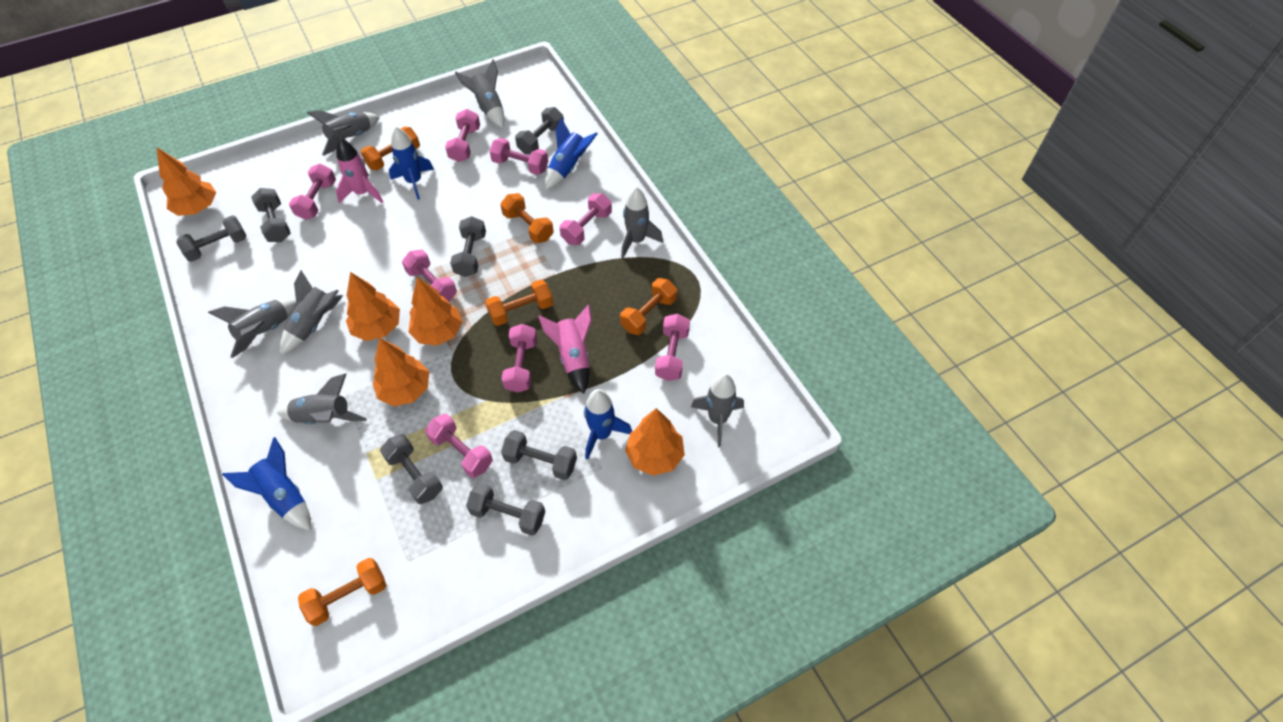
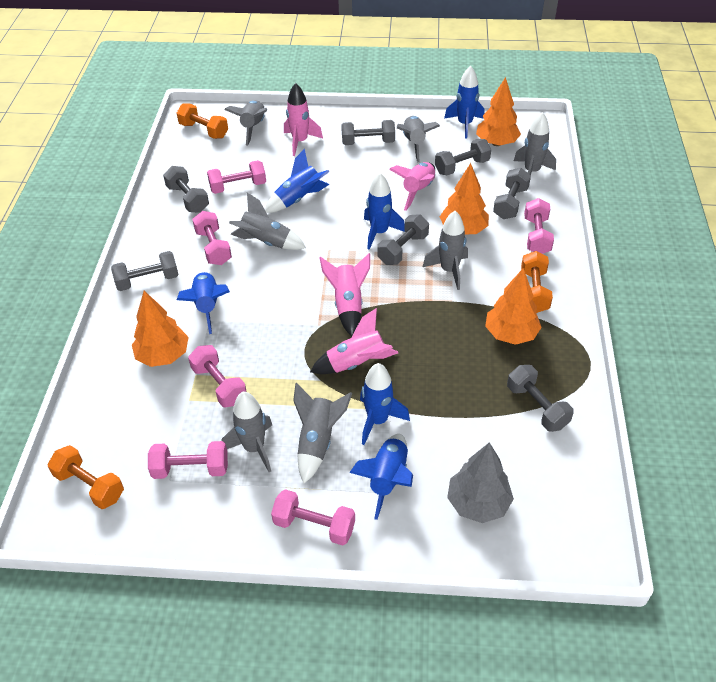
blue rocket: [222,437,311,530] [389,127,434,200] [545,118,597,190] [584,389,632,460] = 4 -> [177,271,230,334] [265,149,329,213] [349,434,413,520] [360,363,410,445] [364,173,405,250] [444,66,485,139] = 6
grey tree: none = 0 -> [447,442,514,523] = 1
orange dumbbell: [298,558,386,626] [361,127,420,171] [485,280,553,326] [500,193,554,243] [620,278,677,335] = 5 -> [48,445,124,509] [177,103,228,139] [521,251,553,313] = 3
orange tree: [157,148,216,216] [346,272,400,341] [373,338,429,406] [408,277,463,345] [625,408,685,476] = 5 -> [132,291,189,367] [440,163,489,235] [476,77,521,146] [485,268,542,345] = 4
pink dumbbell: [289,163,336,220] [402,250,457,302] [425,414,493,478] [445,109,480,162] [490,138,548,175] [502,324,537,393] [560,193,612,245] [655,314,690,381] = 8 -> [148,441,228,479] [188,345,247,407] [192,211,232,265] [207,160,266,194] [271,489,355,545] [524,198,554,254] = 6
pink rocket: [336,138,383,203] [538,304,592,394] = 2 -> [284,83,323,156] [310,308,398,374] [320,253,370,336] [389,162,435,211] = 4

